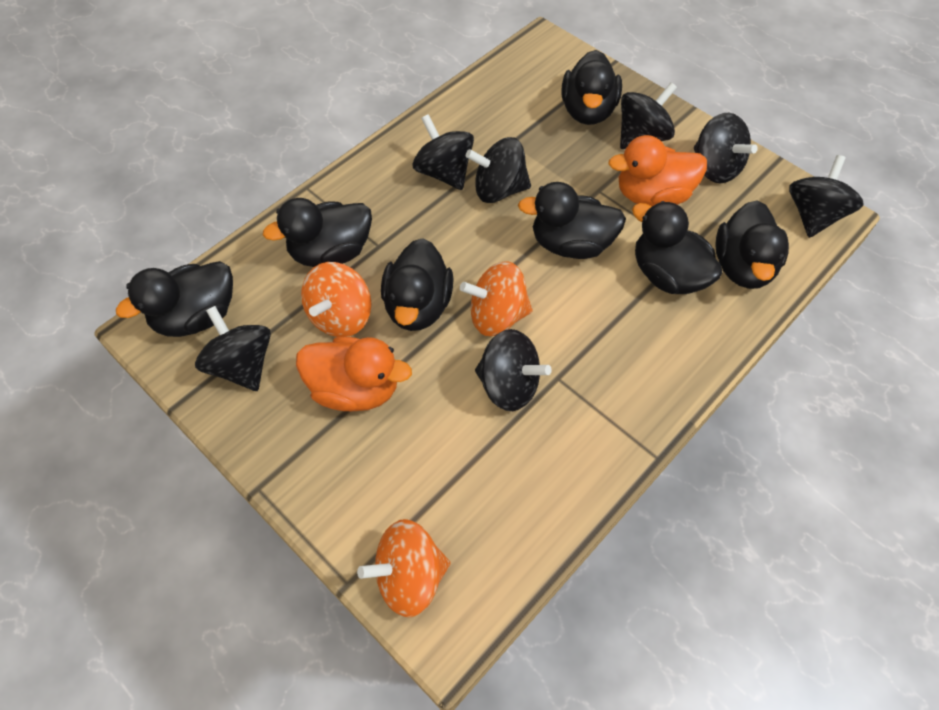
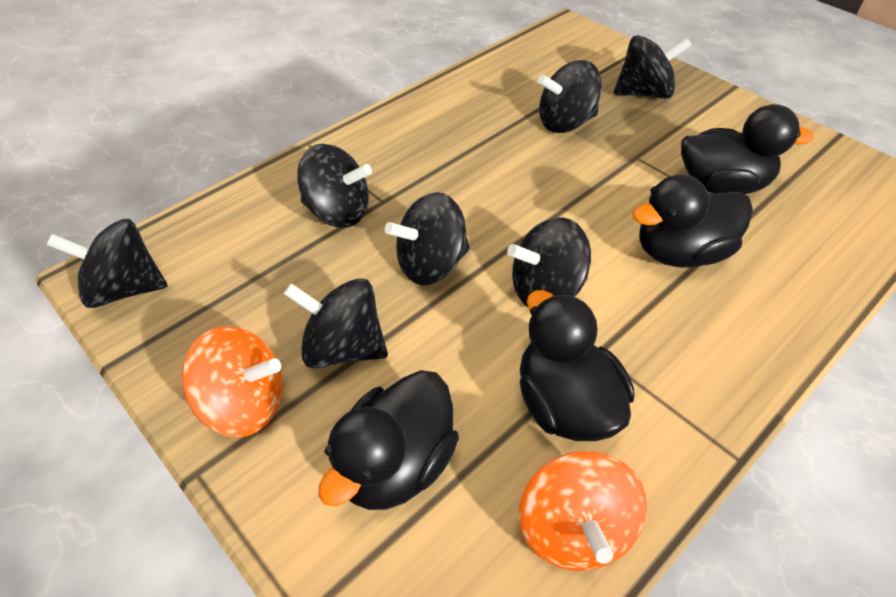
black duck: [116,261,233,337] [263,198,372,267] [381,238,454,331] [518,182,626,259] [562,50,622,125] [632,201,723,294] [715,200,789,289] = 7 -> [318,370,459,510] [519,290,634,441] [632,174,753,268] [681,104,814,194] = 4
orange duck: [296,337,412,411] [609,135,707,206] = 2 -> none = 0
orange spinning top: [301,262,371,337] [357,519,451,617] [460,261,533,336] = 3 -> [181,326,283,437] [518,451,647,571] = 2

